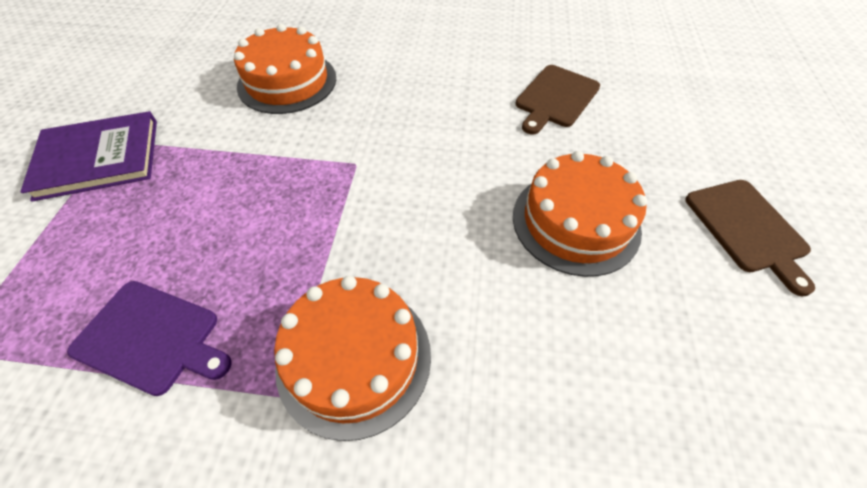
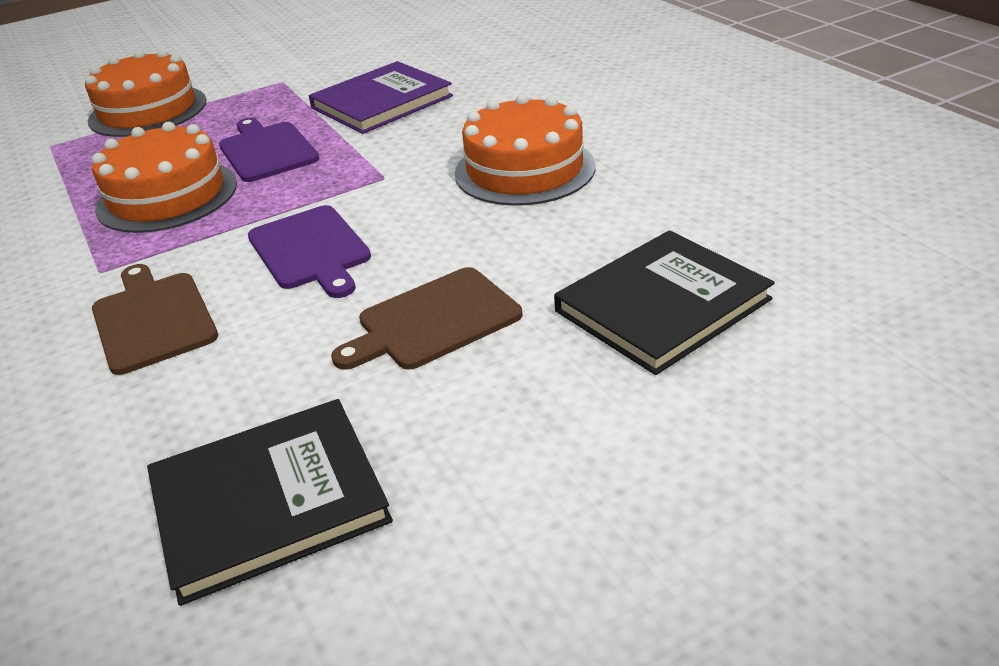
black book: none = 0 -> [147,399,393,606] [554,230,775,375] = 2
purple cutting board: [67,281,232,396] = 1 -> [219,118,319,182] [248,205,371,298] = 2

